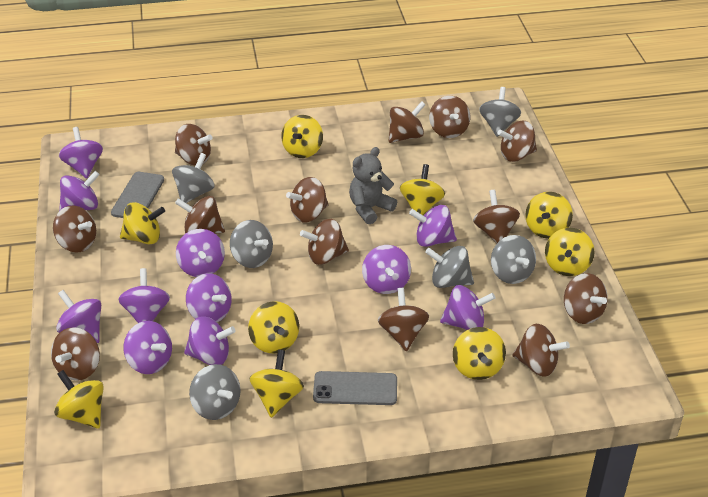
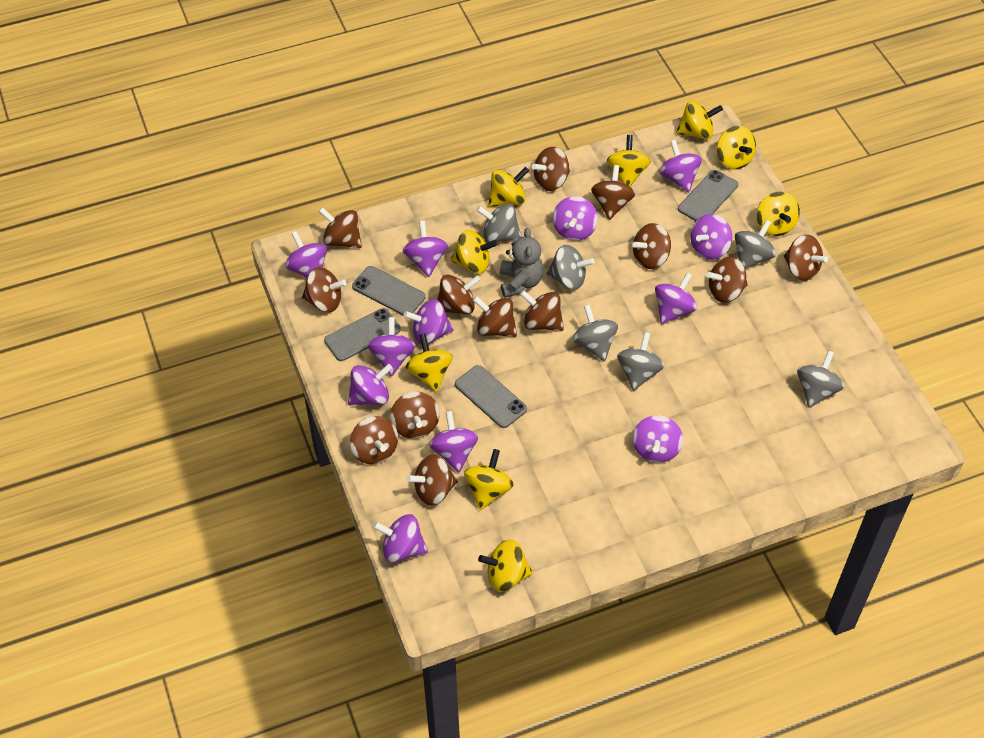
grey phone: [111,172,164,218] [313,371,397,405] = 2 -> [324,308,401,361] [352,266,426,316] [455,365,527,428] [678,170,738,221] = 4
purple spinning top: [56,290,101,343] [59,127,103,179] [59,171,100,211] [118,268,170,323] [123,321,172,374] [176,229,225,277] [184,316,236,365] [186,273,232,322] [362,245,411,294] [409,205,457,247] [440,285,495,330] = 11 -> [285,231,327,277] [348,364,392,405] [367,317,416,377] [373,514,428,563] [402,221,448,277] [404,299,454,345] [429,411,478,472] [553,196,598,241] [633,415,683,463] [655,272,697,324] [660,140,702,192] [691,214,732,260] = 12

